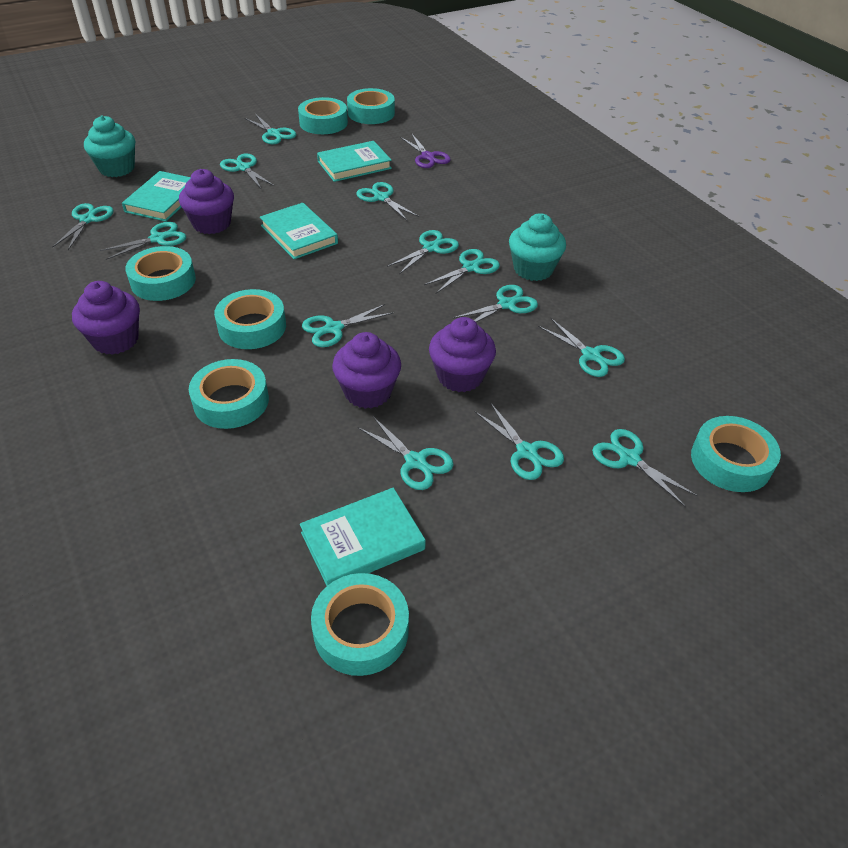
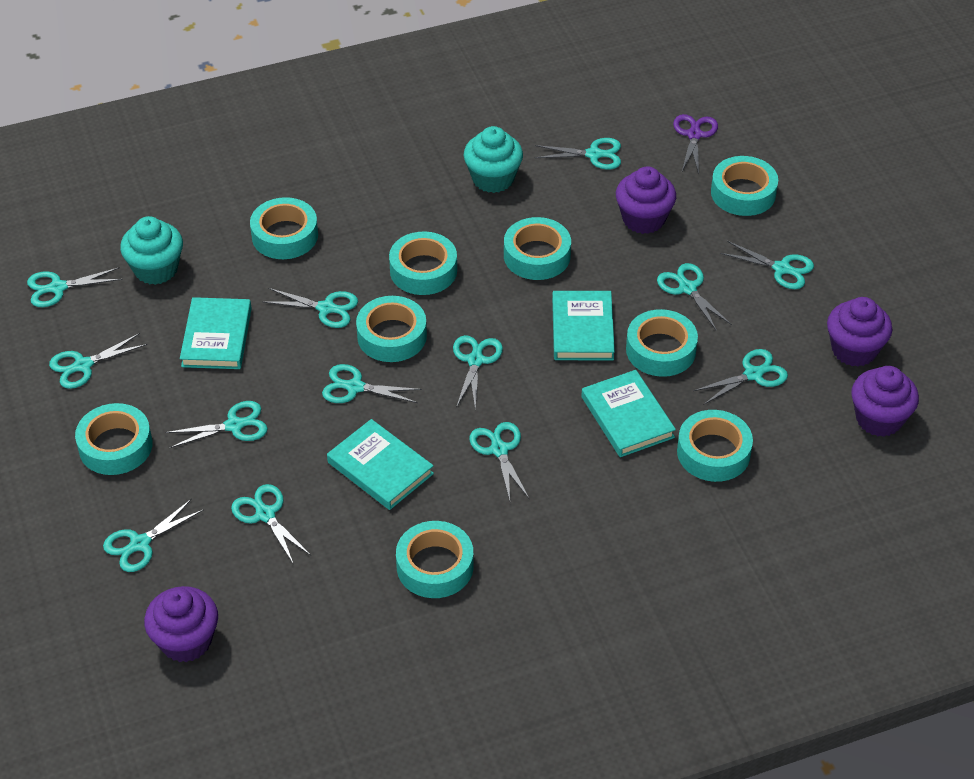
turquoise tape: [125,246,196,301] [189,359,269,429] [214,289,286,349] [298,97,348,134] [311,573,409,676] [347,88,395,124] [691,416,781,492] = 7 -> [75,403,152,475] [250,197,318,259] [356,296,427,362] [389,231,457,295] [396,521,474,598] [504,217,571,280] [626,309,698,377] [677,410,753,482] [711,156,778,216] = 9

